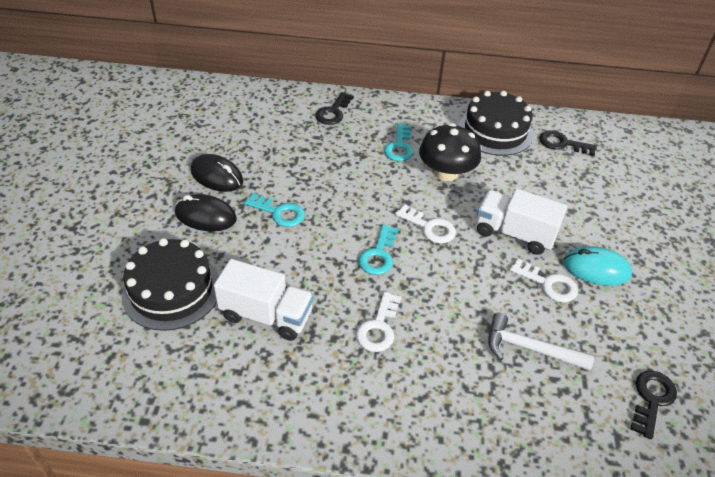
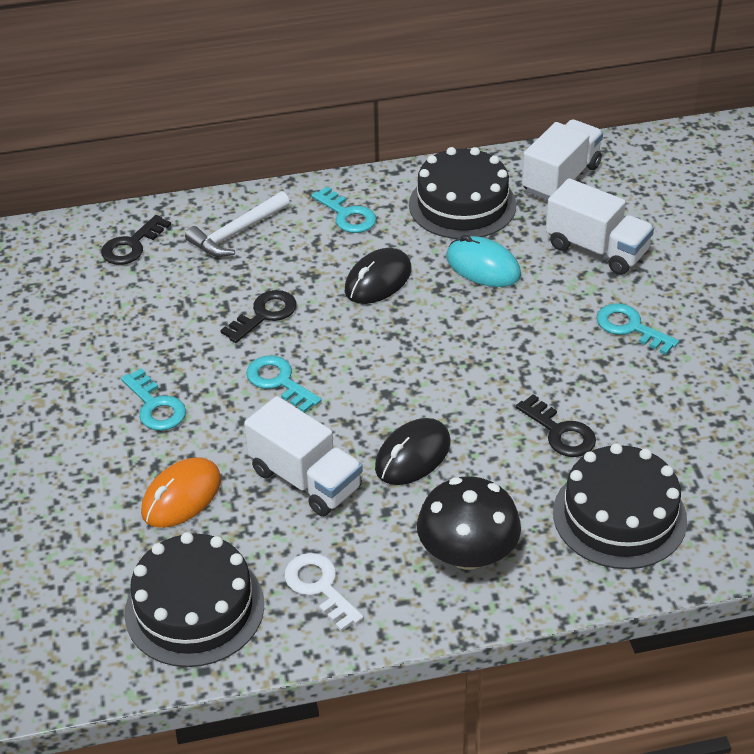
black cake: [122,238,219,331] [458,91,533,156] = 2 -> [125,532,264,667] [409,147,516,239] [553,443,687,569] = 3
orange mouse: none = 0 -> [141,457,221,528] = 1
turquoise key: [244,193,305,227] [358,225,398,275] [384,124,413,161] = 3 -> [121,368,186,431] [246,355,322,413] [311,186,376,233] [597,303,679,355] = 4
white key: [356,292,401,352] [395,204,456,243] [510,259,578,302] = 3 -> [285,553,363,632] = 1
white truck: [214,259,314,341] [476,189,567,255] = 2 -> [244,396,363,516] [522,119,603,200] [546,178,654,275] = 3

